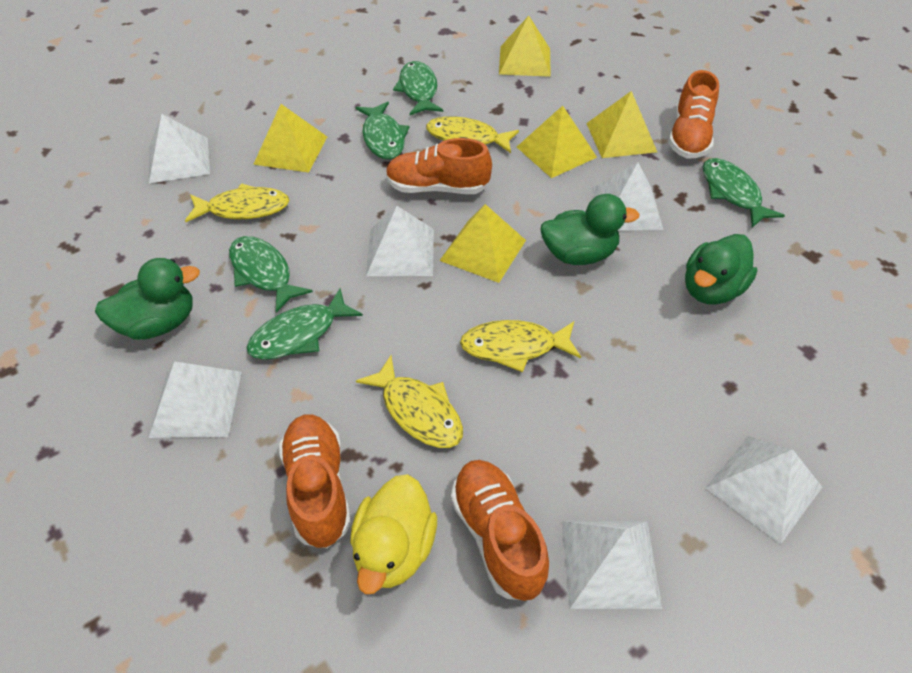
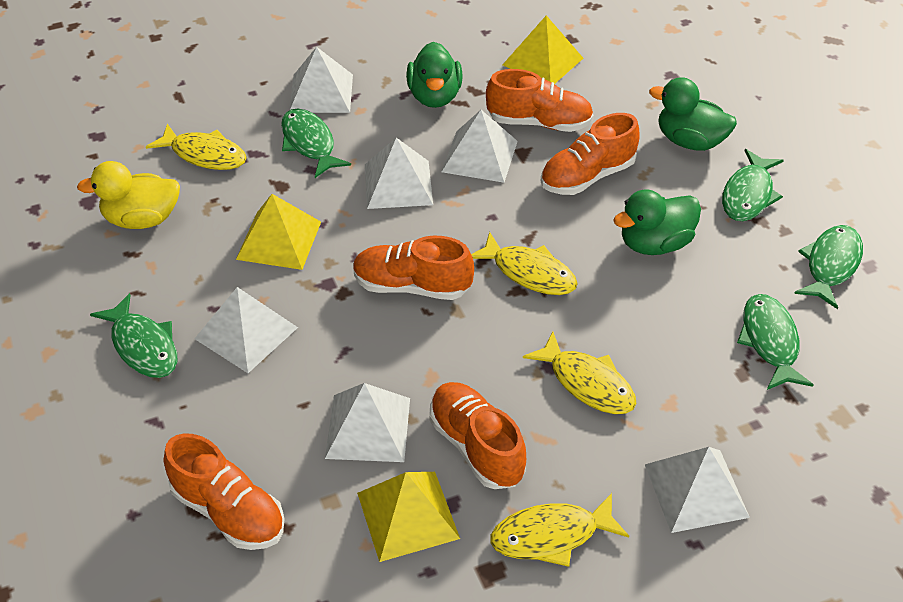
orange shoe: [279,414,351,548] [386,138,492,194] [451,460,549,601] [669,70,719,158] = 4 -> [163,433,284,550] [353,236,474,300] [429,382,526,489] [486,69,594,132] [541,113,640,195] = 5
yellow pyramid: [253,104,327,173] [439,204,526,283] [499,16,551,77] [517,106,597,178] [586,91,657,158] = 5 -> [236,194,321,270] [357,472,460,562] [503,15,583,84] = 3

